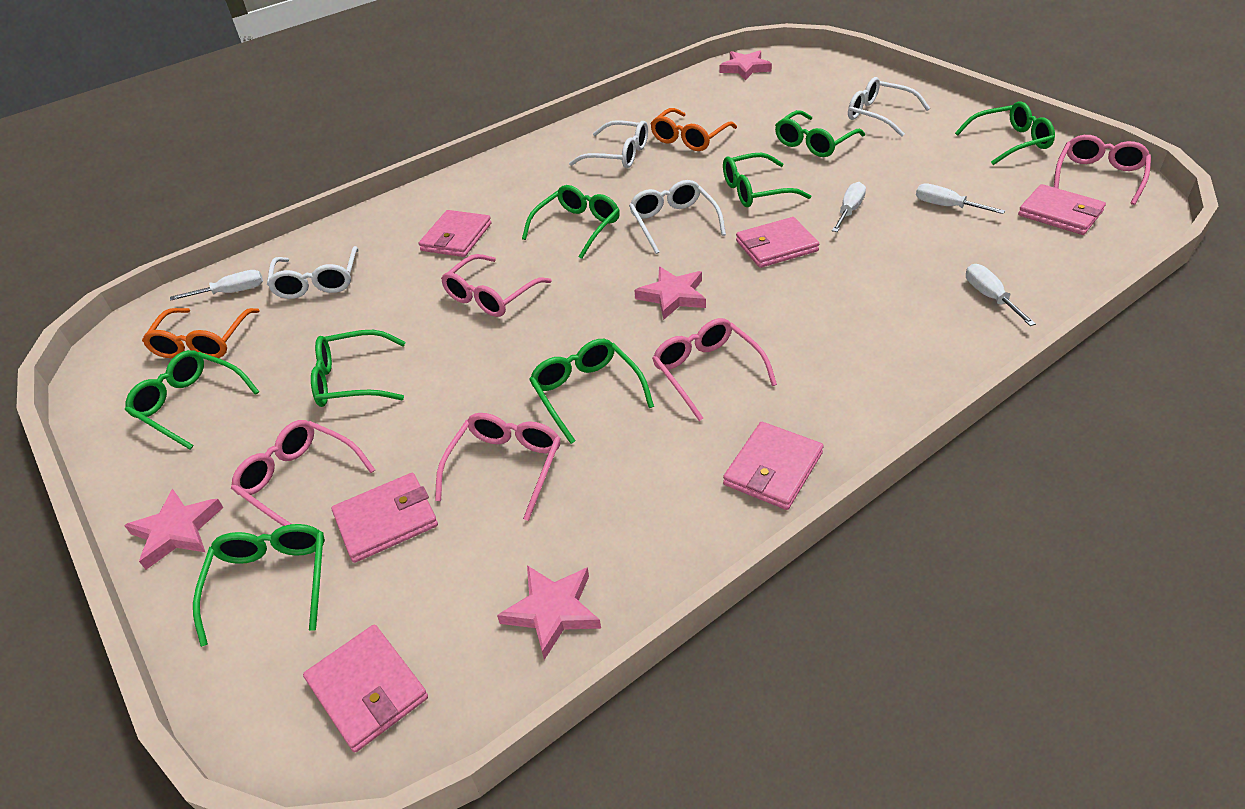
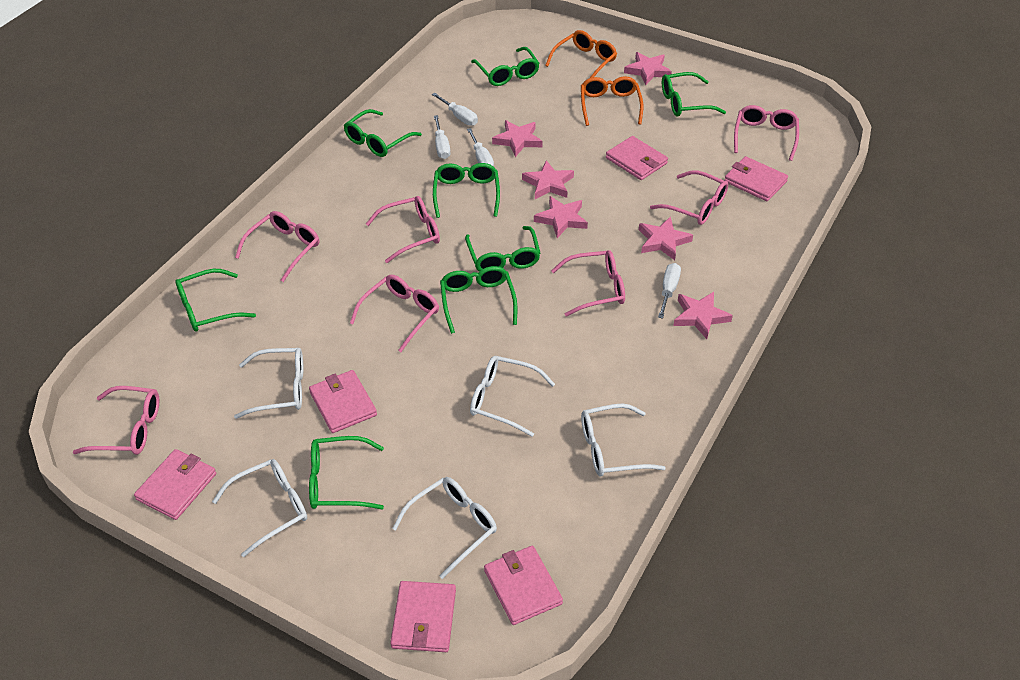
pink glasses: [231,420,375,526] [435,413,561,521] [441,254,552,317] [652,318,777,421] [1053,135,1151,205] = 5 -> [73,386,159,455] [235,211,319,282] [350,275,439,352] [366,196,440,263] [551,250,625,317] [650,170,729,225] [734,105,799,161] = 7
pink star: [124,489,224,570] [497,565,601,660] [635,267,706,320] [720,50,772,80] = 4 -> [492,120,543,157] [522,160,574,199] [534,196,588,238] [624,52,672,85] [639,217,693,260] [673,292,733,339] = 6
white glasses: [267,246,359,299] [569,120,648,168] [629,180,726,254] [848,77,930,137] = 4 -> [212,459,307,557] [234,348,303,419] [392,477,497,579] [470,356,555,437] [581,403,666,477] = 5

